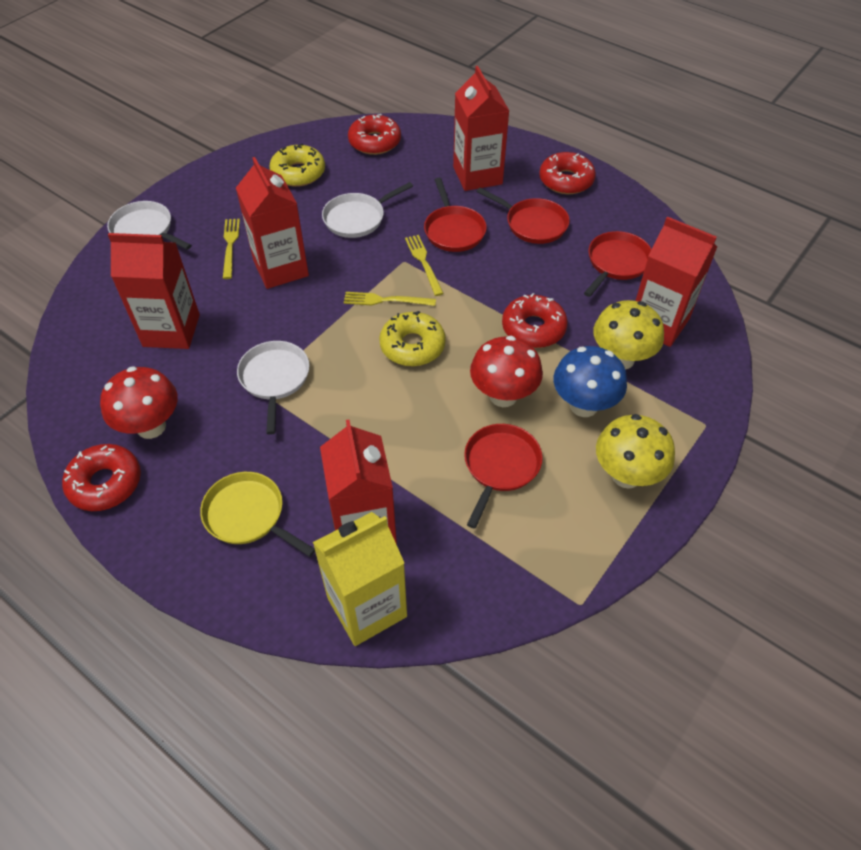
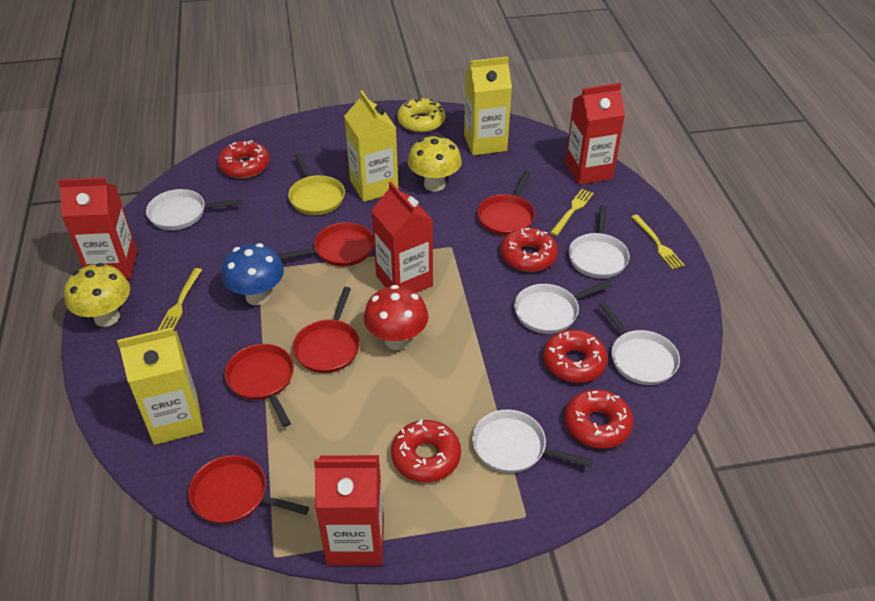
red carton: [108,233,200,349] [236,157,309,289] [320,419,397,545] [453,66,509,191] [636,217,717,347] = 5 -> [58,177,137,279] [314,455,384,566] [371,182,433,293] [565,83,625,185] = 4
red donut: [62,444,141,511] [348,114,401,155] [502,293,568,348] [539,152,596,194] = 4 -> [218,140,270,178] [391,419,461,482] [501,228,558,272] [543,330,608,383] [565,389,633,449] = 5
red mushroom: [100,366,178,439] [470,336,543,407] = 2 -> [364,285,428,350] = 1
red pan: [424,178,487,252] [464,424,543,529] [477,188,570,244] [584,231,652,297] = 4 -> [188,455,309,524] [225,344,294,427] [278,222,374,267] [293,287,360,373] [477,171,535,236] = 5
white pan: [107,201,192,250] [237,341,310,435] [322,182,413,238] = 3 -> [146,189,242,230] [472,410,593,473] [514,281,613,334] [569,205,630,278] [599,301,680,385] = 5
yellow carton: [313,512,407,646] = 1 -> [117,327,204,445] [344,91,399,202] [464,56,512,156] = 3
yellow donut: [269,143,325,187] [379,311,446,366] = 2 -> [397,97,445,133] = 1

